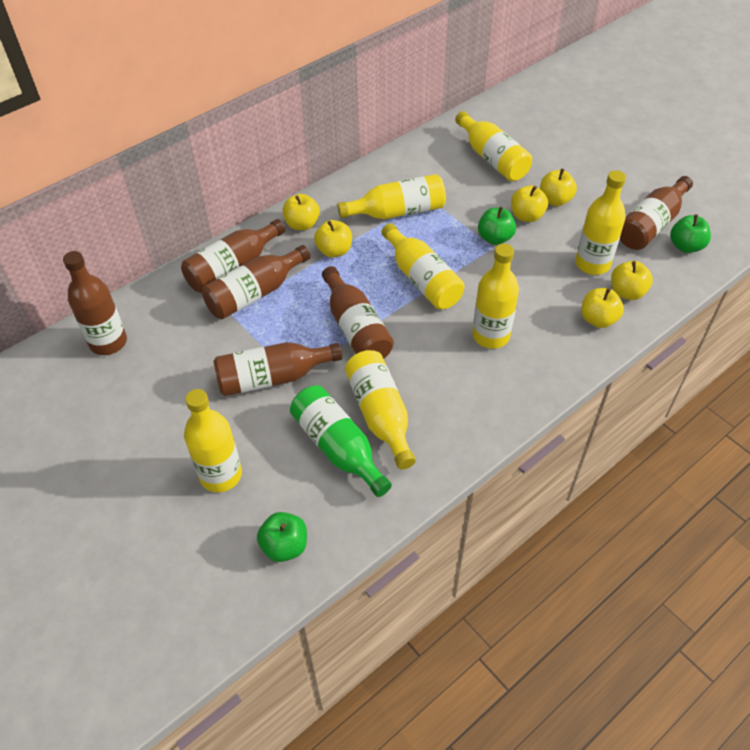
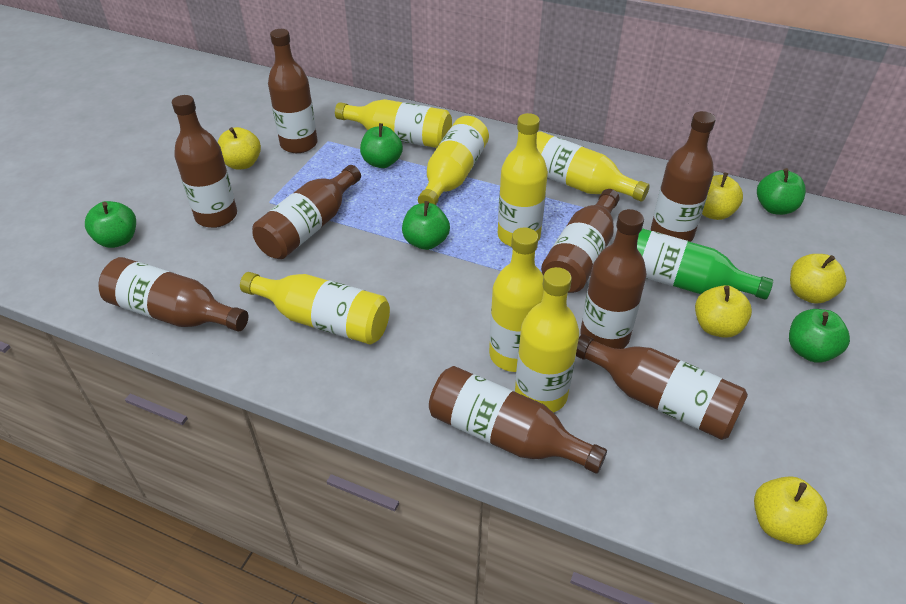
brown bottle: [63,251,127,355] [181,219,285,293] [202,245,311,319] [214,342,342,396] [322,266,394,359] [620,176,693,250] = 6 -> [99,257,248,331] [172,95,237,228] [252,165,361,259] [268,29,318,153] [429,366,607,474] [541,189,620,293] [576,334,748,440] [580,209,647,349] [651,111,716,242] = 9
green apple: [257,512,307,562] [478,207,516,245] [670,214,711,253] = 3 -> [85,201,136,248] [360,123,403,168] [402,201,450,250] [757,168,806,215] [789,309,850,363] = 5
yellow apple: [283,194,320,230] [314,220,352,258] [511,185,548,222] [540,168,577,206] [581,288,624,328] [611,261,653,300] = 6 -> [218,127,261,169] [695,285,752,338] [702,172,743,220] [754,476,828,545] [790,254,846,304] = 5

